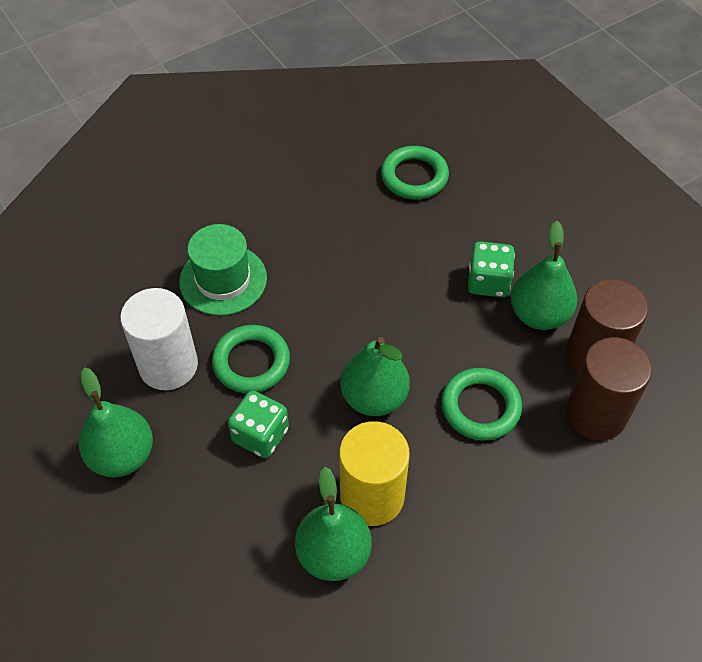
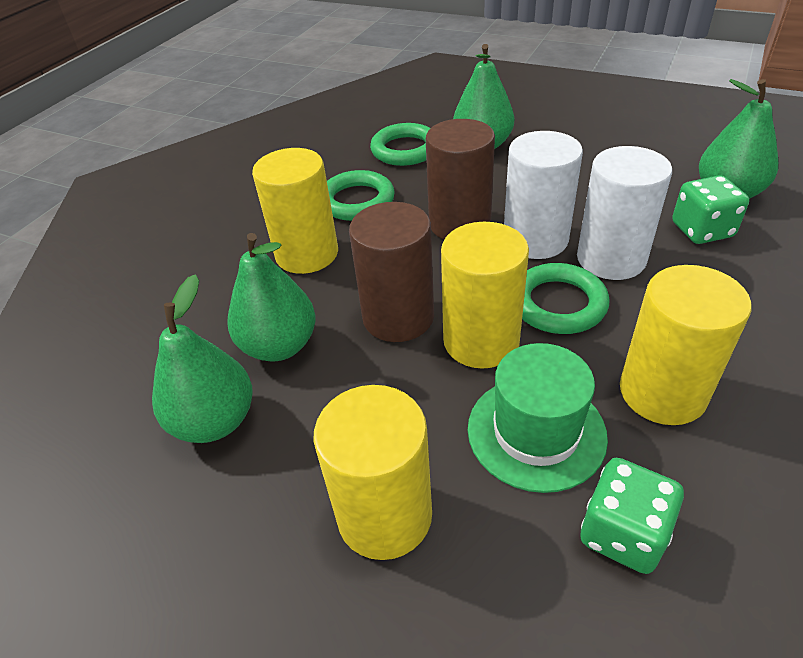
white cylinder: [120,288,198,390] = 1 -> [504,131,583,259] [577,146,672,280] = 2
yellow cylinder: [339,421,410,526] = 1 -> [252,148,338,274] [314,385,432,560] [441,222,529,369] [620,265,752,425] = 4

